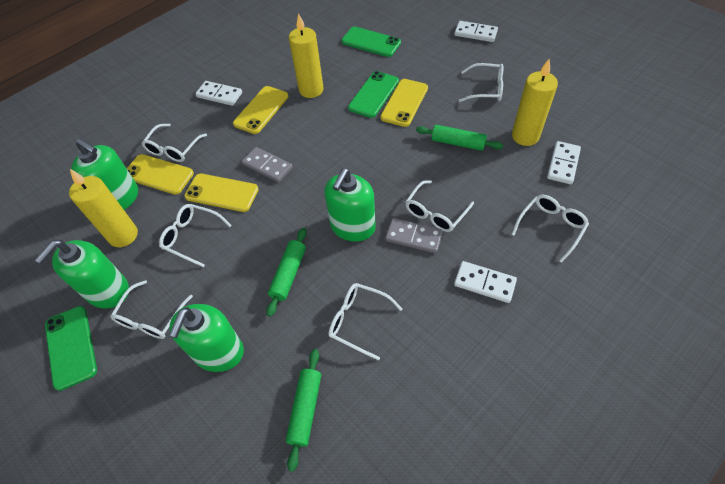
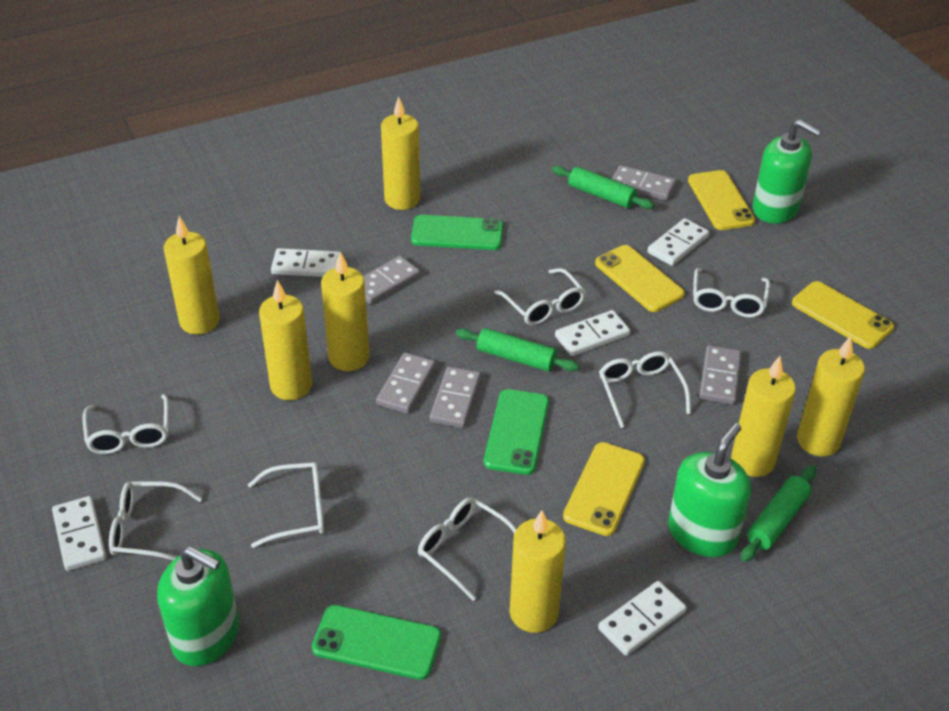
green soap dispenser: [35,240,129,309] [71,139,138,210] [169,304,244,372] [324,169,376,242] = 4 -> [157,546,239,666] [668,423,751,557] [753,119,822,224] = 3
grey domino: [242,147,293,183] [385,218,443,253] = 2 -> [363,256,421,305] [376,353,436,414] [430,367,481,428] [612,165,676,201] [699,345,742,405] = 5
white domino: [195,81,242,106] [454,21,498,42] [454,261,517,303] [547,141,581,184] = 4 -> [52,496,106,571] [271,248,340,277] [555,310,630,356] [598,581,687,656] [647,218,709,266] = 5
yellow candle: [69,169,138,247] [289,13,324,98] [512,59,558,146] = 3 -> [164,216,219,335] [259,280,312,400] [321,252,369,371] [381,96,420,210] [510,510,566,633] [731,356,796,477] [797,336,865,457] = 7

